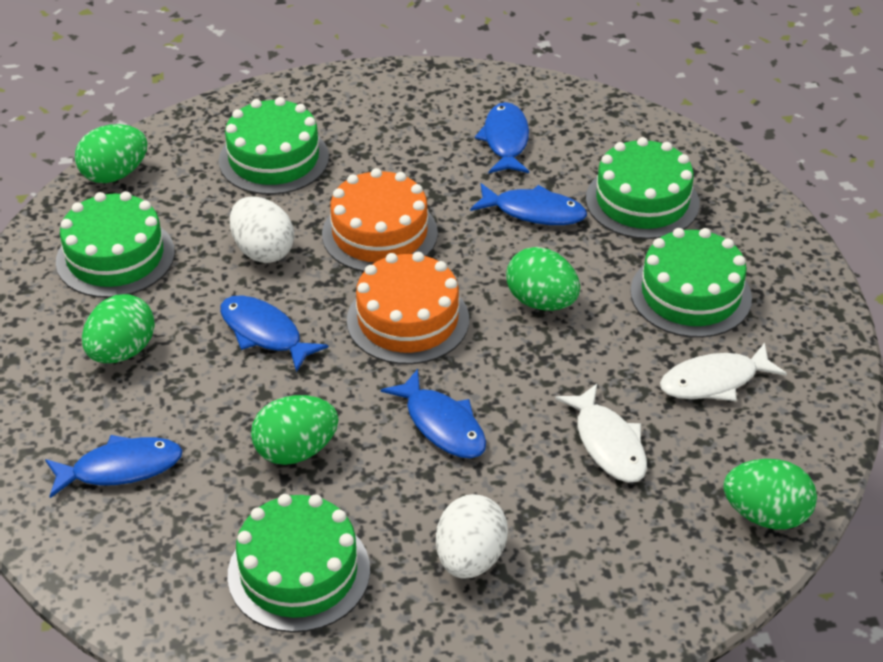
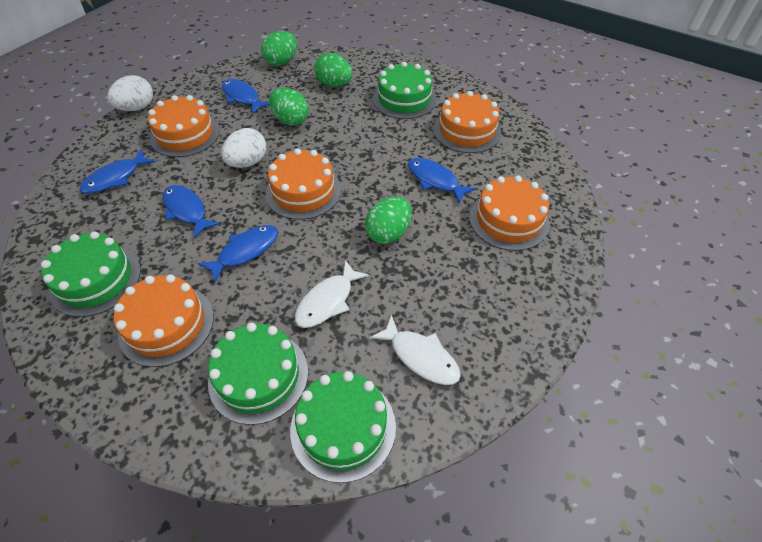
green cake: [56,191,175,298] [219,97,329,195] [227,494,370,633] [586,137,700,239] [630,228,752,338] = 5 -> [41,231,141,317] [208,323,308,425] [290,371,396,483] [373,62,436,119] = 4
green egg: [75,124,148,183] [82,294,155,363] [251,395,339,465] [506,247,580,311] [723,459,817,529] = 5 -> [261,31,297,66] [269,88,309,126] [314,53,353,87] [365,196,412,244] = 4
orange cake: [322,168,438,272] [347,252,469,364] = 2 -> [114,274,214,367] [148,95,220,157] [266,148,341,220] [433,91,501,153] [469,176,550,251] = 5

